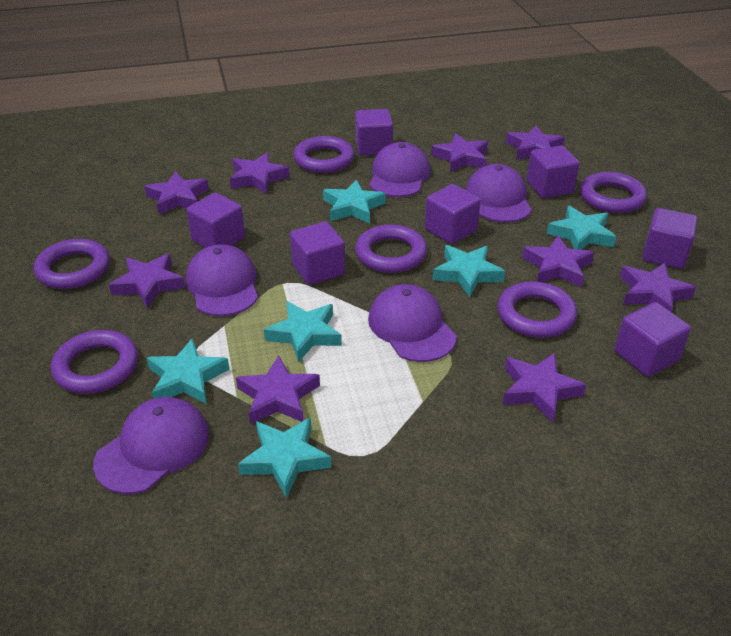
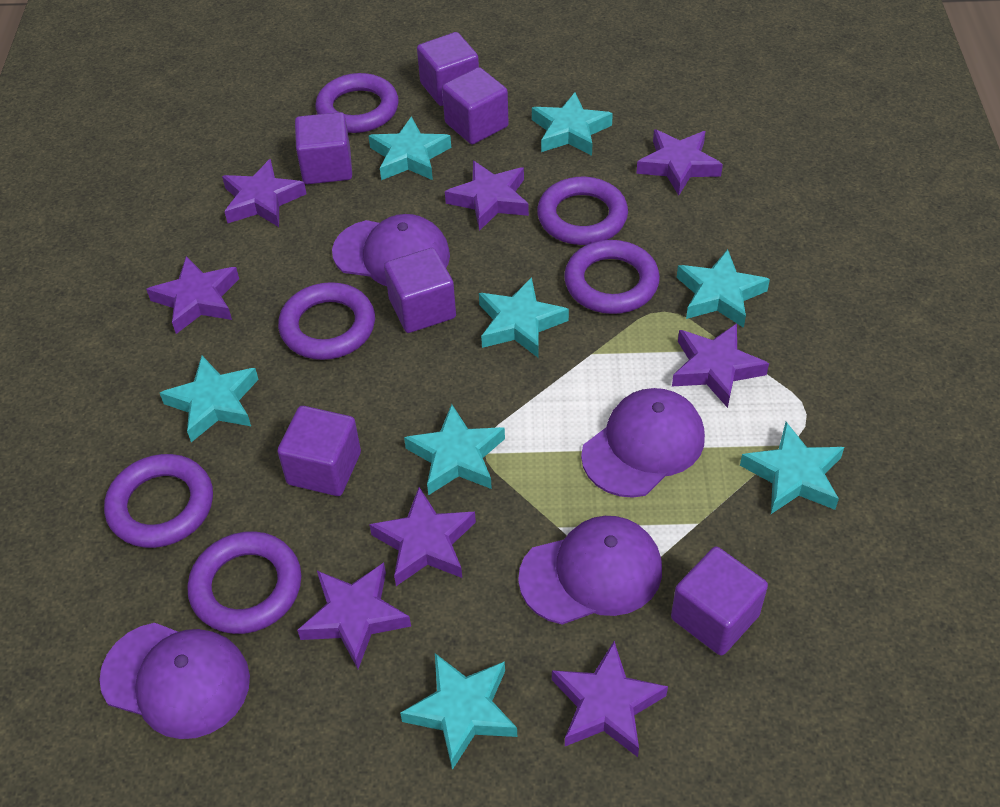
purple cap: [93,397,209,494] [186,244,258,316] [368,284,457,362] [369,142,430,197] [466,164,532,222] = 5 -> [99,623,250,739] [332,214,450,286] [518,516,662,625] [581,388,705,498] = 4
purple cube: [186,193,245,248] [290,222,345,285] [355,109,393,156] [425,184,481,244] [527,145,580,198] [615,302,691,377] [642,208,697,269] = 7 -> [277,406,361,496] [295,112,352,184] [384,248,456,333] [417,32,479,106] [442,67,509,144] [671,547,768,656] = 6
purple star: [109,254,185,308] [144,172,209,215] [230,153,290,194] [236,355,320,424] [431,133,488,172] [503,353,586,422] [506,126,565,160] [522,235,594,287] [620,263,696,312] = 9 -> [146,256,239,334] [222,159,307,227] [297,563,411,669] [369,487,476,586] [445,161,529,231] [552,641,668,757] [636,129,723,196] [672,323,769,408] = 8
turquoise star: [147,339,230,404] [238,417,331,498] [264,301,342,363] [323,179,386,223] [433,245,505,297] [547,206,616,250] = 6 -> [160,356,259,442] [369,116,451,180] [400,653,517,770] [404,404,505,495] [479,277,569,358] [532,93,613,156] [677,249,770,328] [740,422,844,514] = 8

